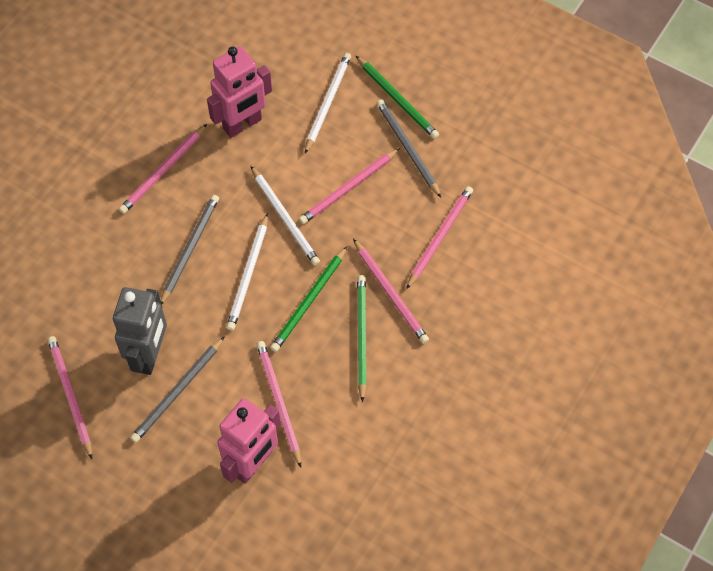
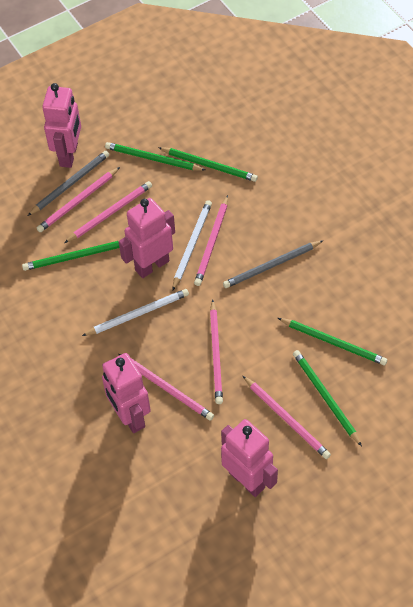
green pencil: [270,246,347,352] [356,56,439,139] [357,275,367,402] = 3 -> [22,241,119,271] [105,142,205,171] [158,147,258,182] [278,318,387,365] [293,350,362,446] = 5
grey pencil: [130,336,225,443] [161,195,219,304] [377,99,441,198] = 3 -> [28,151,109,216] [223,240,323,288] = 2
grey robot: [113,287,167,375] = 1 -> none = 0
pink robot: [207,46,272,138] [217,398,281,484] = 2 -> [42,83,81,168] [102,353,151,433] [119,198,175,278] [221,419,278,497] = 4
white pencil: [226,213,268,331] [251,166,320,266] [305,53,351,154] = 3 -> [82,289,189,336] [172,200,212,291] = 2

